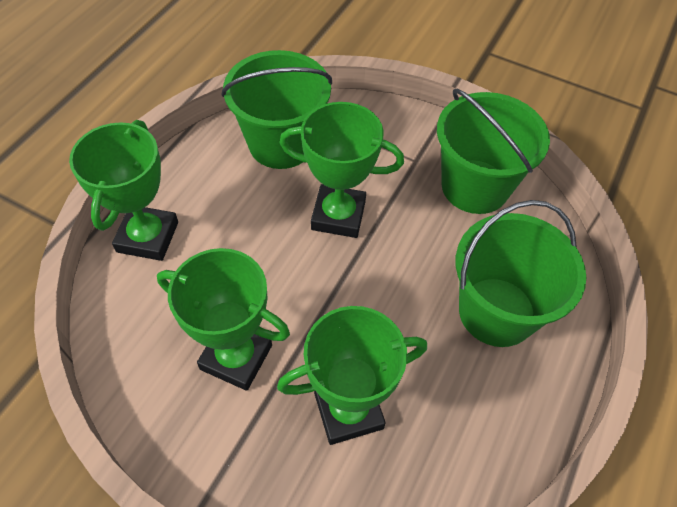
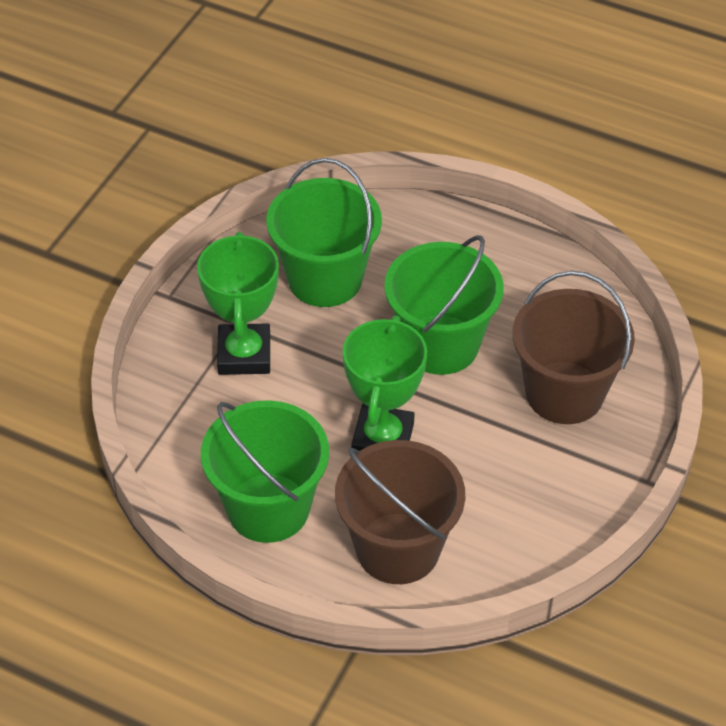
brown bucket: none = 0 -> [335,440,465,584] [513,271,635,424] = 2
green trophy: [69,120,178,261] [157,248,290,391] [277,306,427,445] [280,102,404,238] = 4 -> [197,232,279,375] [343,316,427,451] = 2

